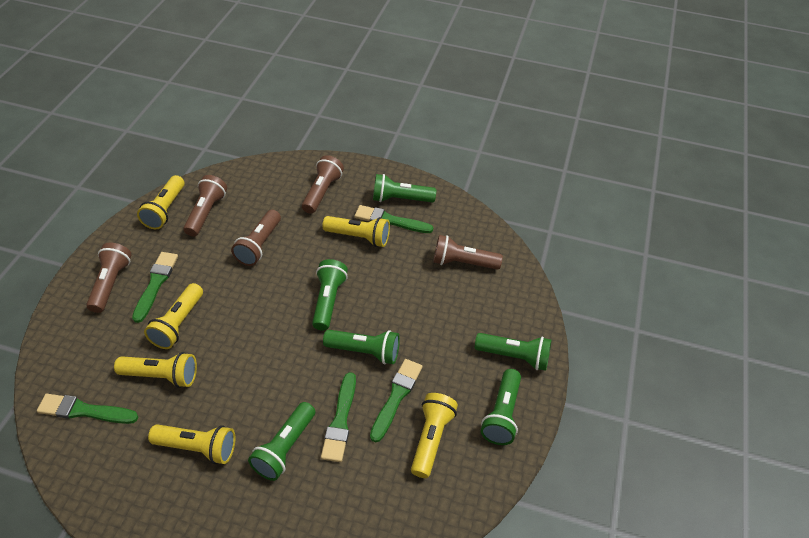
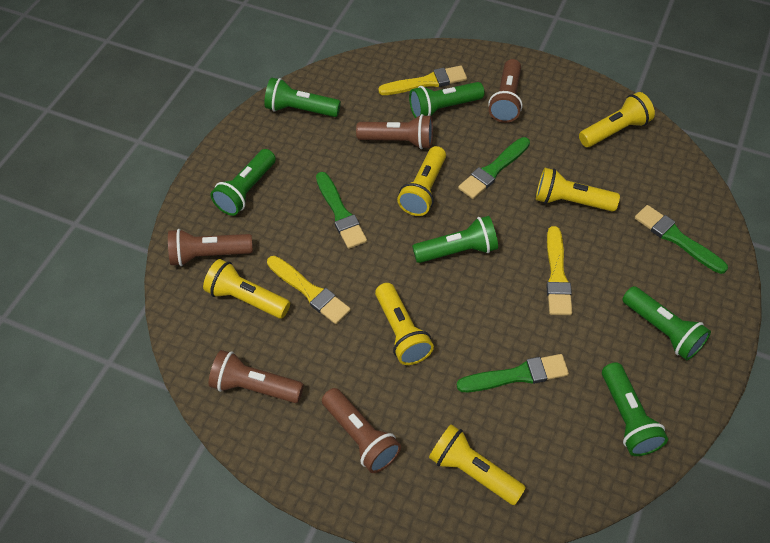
green brush: [37,394,138,424] [132,252,178,323] [321,372,356,462] [354,205,433,233] [370,359,422,443] = 5 -> [316,172,367,249] [457,354,569,392] [458,137,530,199] [635,205,728,274] = 4
yellow brush: none = 0 -> [267,256,351,324] [378,66,467,95] [546,226,572,315] = 3

